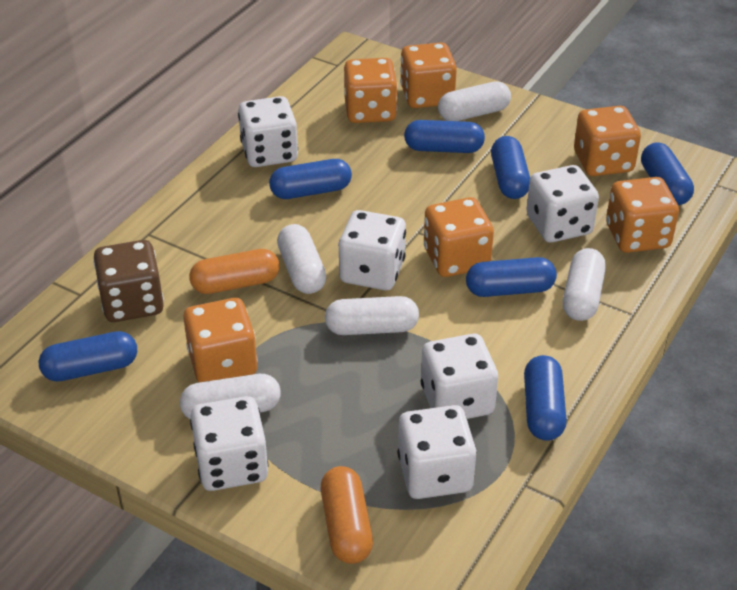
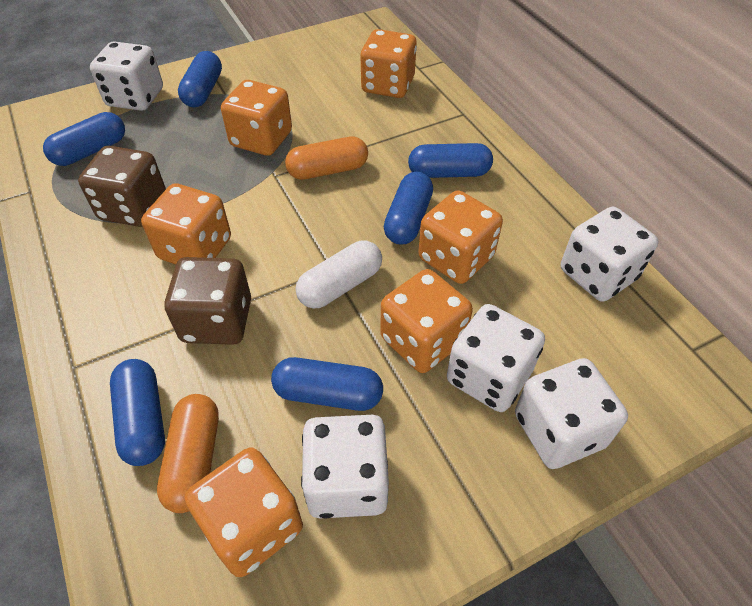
blue capsule: [39,331,137,381] [269,159,352,199] [404,120,485,153] [466,257,557,297] [491,136,530,199] [524,355,567,441] [641,143,694,205] = 7 -> [43,112,125,166] [110,359,165,466] [178,51,222,107] [271,357,383,411] [384,172,433,244] [408,143,493,178] = 6
brown dice: [93,240,164,322] = 1 -> [78,146,166,227] [164,257,251,345] = 2
white capsule: [180,374,281,419] [277,224,326,294] [325,296,419,335] [438,81,511,121] [563,248,606,321] = 5 -> [296,240,382,308] = 1
white dice: [190,396,268,491] [238,96,298,167] [338,210,406,290] [397,405,477,499] [421,334,498,419] [526,165,599,242] = 6 -> [90,42,163,111] [301,415,389,519] [447,304,545,412] [515,358,628,469] [561,207,658,302] = 5

